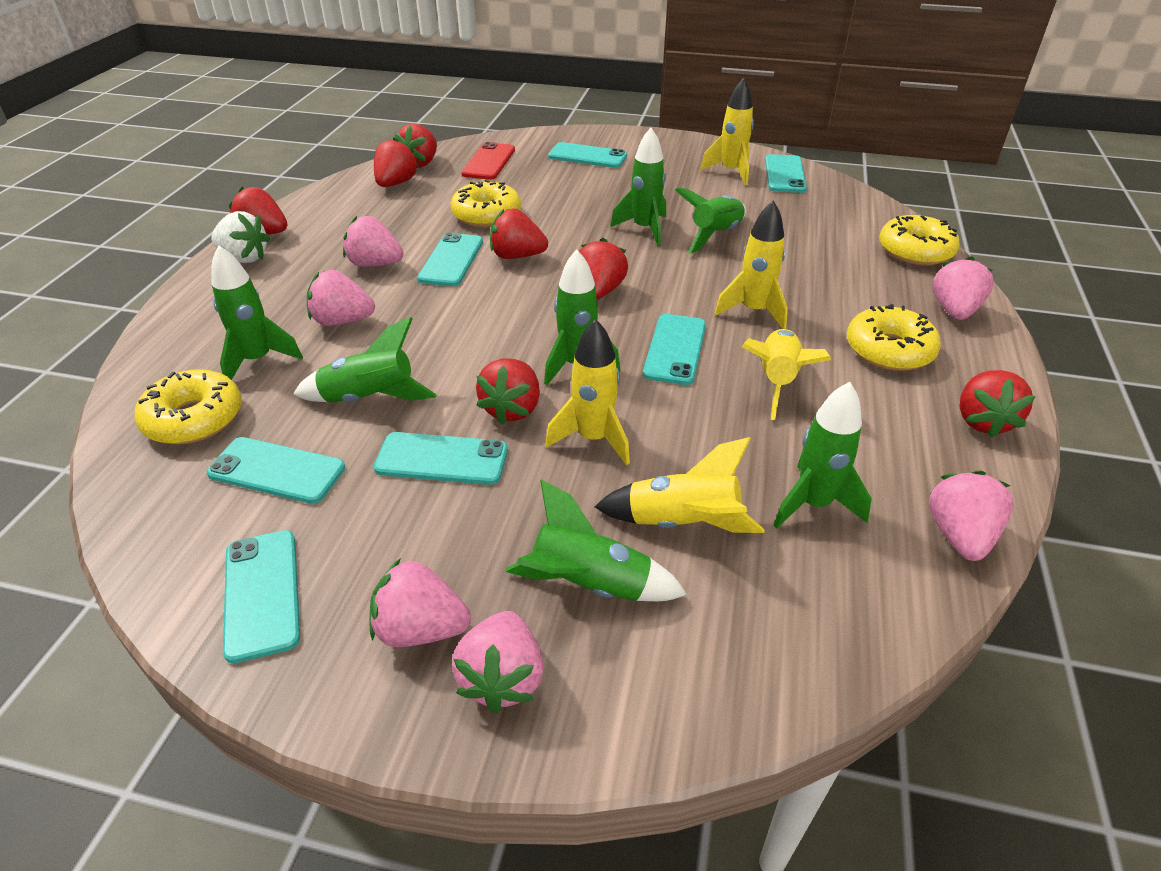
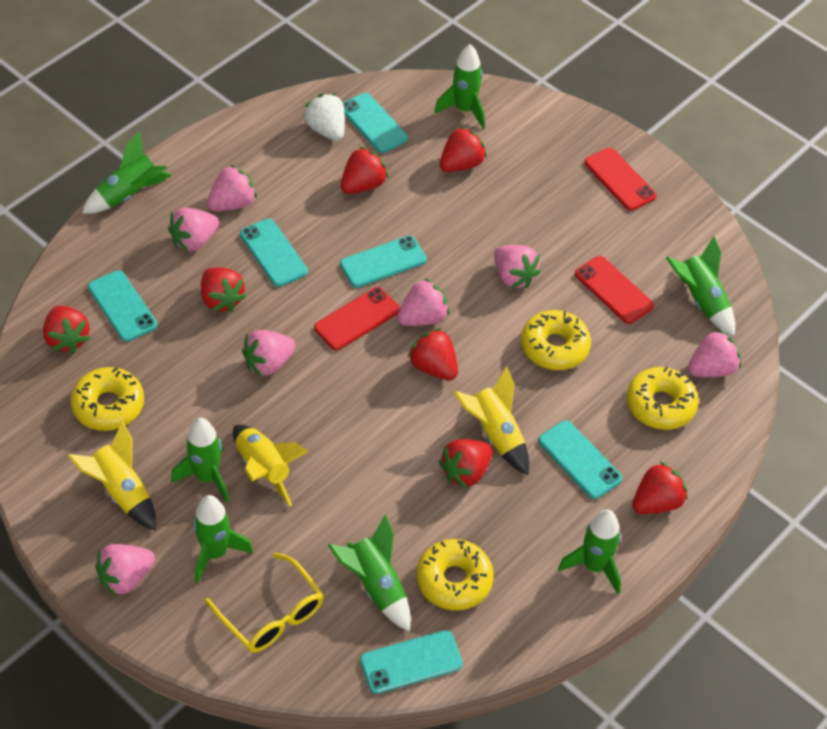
pink strawberry: [307,270,375,326] [343,216,404,267] [369,558,471,647] [452,611,544,713] [929,470,1014,561] [932,257,994,320] = 6 -> [95,544,155,597] [168,208,219,252] [207,165,257,211] [242,330,296,377] [397,278,449,326] [494,245,541,288] [688,329,741,377] = 7
red phone: [461,142,515,180] = 1 -> [314,287,400,350] [575,256,654,324] [584,148,656,211] = 3
turquoise phone: [207,437,345,504] [223,530,300,664] [374,432,508,485] [418,232,483,286] [548,142,627,168] [643,314,706,385] [765,154,807,193] = 7 -> [88,270,157,342] [240,219,308,287] [340,236,427,288] [343,93,408,153] [360,630,463,694] [538,420,622,499] = 6
yellow glasses: none = 0 -> [205,553,324,653] = 1
yellow rocket: [545,319,630,466] [595,437,764,533] [700,78,754,185] [714,200,788,329] [742,329,831,420] = 5 -> [68,421,156,531] [233,424,309,506] [454,366,529,475] = 3

